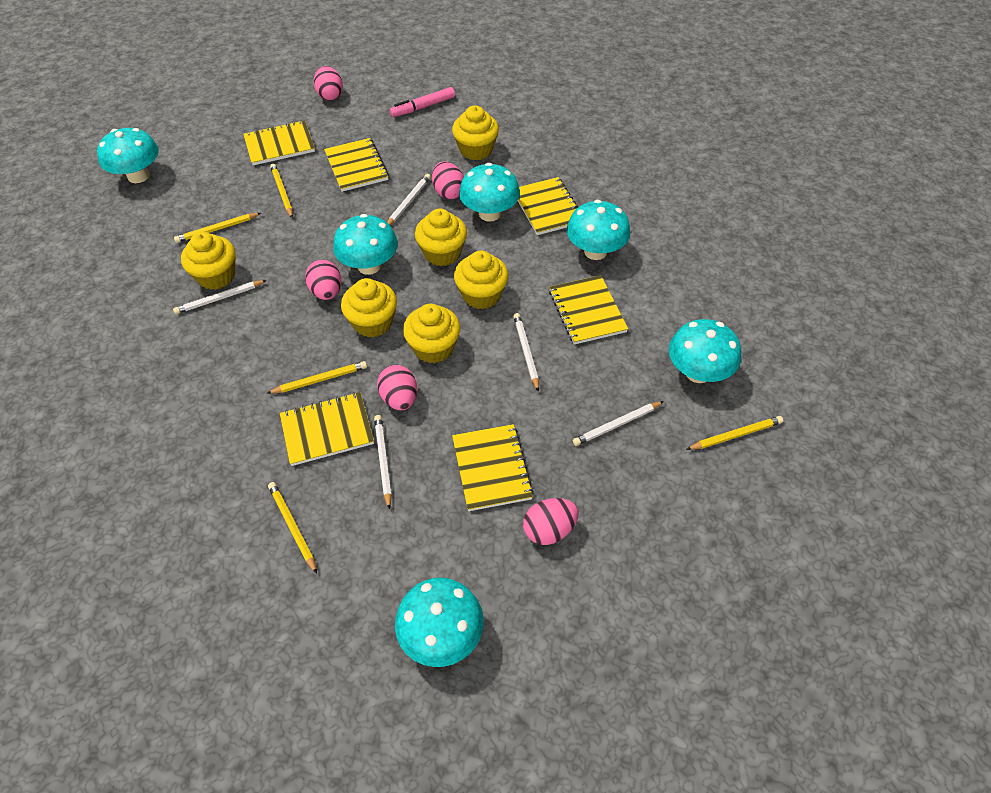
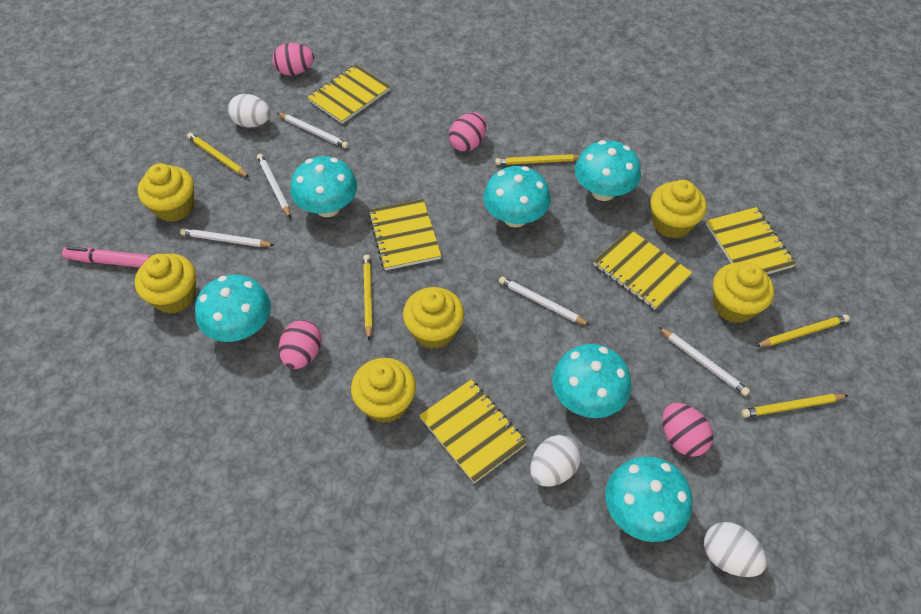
pink egg: [305,259,341,300] [314,66,343,100] [377,365,417,410] [432,161,464,199] [523,498,578,545] = 5 -> [272,43,314,75] [279,320,322,369] [449,112,486,152] [662,403,713,457] = 4
white egg: none = 0 -> [228,94,270,128] [530,435,581,487] [704,522,767,577] = 3
yellow notebook: [243,120,315,165] [280,392,374,466] [324,138,389,192] [452,424,534,511] [518,177,578,235] [549,275,628,345] = 6 -> [307,64,390,124] [368,199,441,270] [419,379,527,483] [593,229,692,309] [706,207,796,274] = 5

